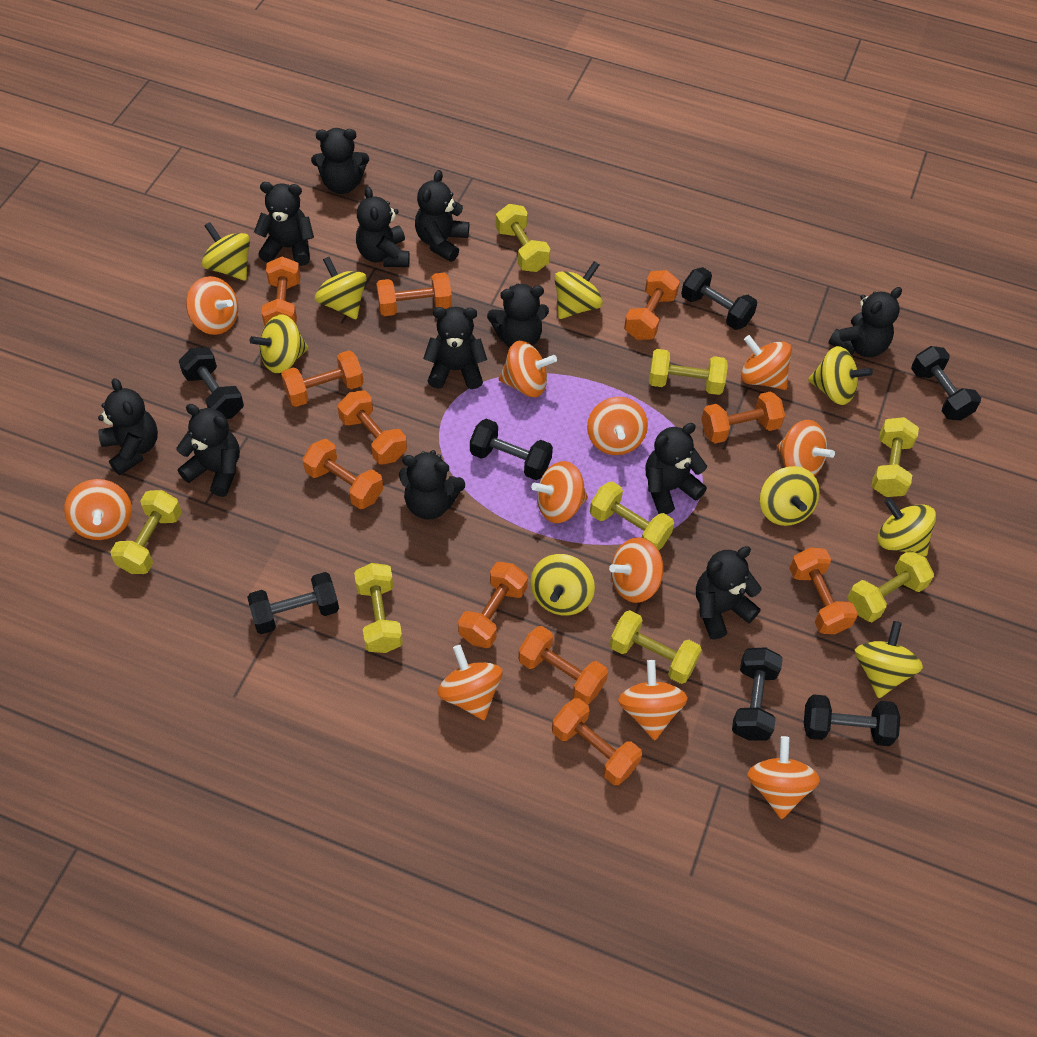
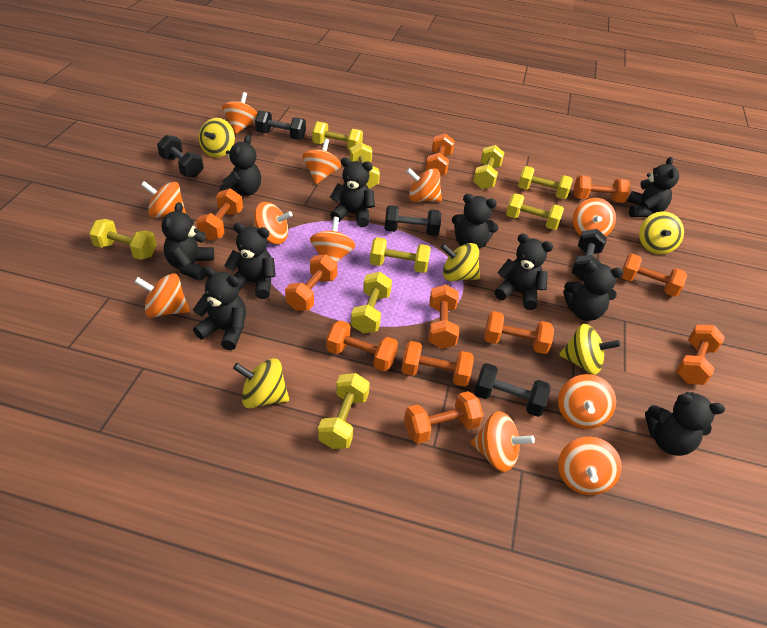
black dumbbell: [179,347,244,419] [247,572,339,634] [470,419,553,480] [681,267,757,330] [732,647,783,741] [804,694,900,746] [911,346,981,421] = 7 -> [157,135,204,178] [255,111,306,140] [385,205,441,236] [474,363,550,417] [572,229,607,281] = 5
black teddy bear: [98,378,158,475] [176,404,240,497] [254,182,314,266] [311,128,369,194] [356,186,410,267] [399,450,465,520] [415,170,469,262] [423,307,487,389] [487,284,549,347] [645,423,707,514] [696,546,761,639] [829,287,902,357] = 12 -> [161,202,214,281] [193,267,246,350] [219,135,261,196] [224,223,276,299] [330,157,375,227] [452,194,499,249] [494,233,553,310] [563,263,623,321] [628,157,679,217] [645,392,725,456] = 10
yellow dumbbell: [110,490,182,574] [354,563,403,653] [496,204,550,272] [590,481,674,550] [610,610,702,684] [649,349,728,395] [848,550,934,622] [871,417,919,497] = 8 -> [89,219,157,260] [312,122,363,150] [318,373,370,449] [350,142,380,189] [351,272,392,334] [370,237,431,273] [473,145,504,189] [506,193,564,230] [518,166,573,199] = 9
yellow spinning top: [201,222,250,281] [250,314,308,373] [315,257,367,319] [530,554,595,616] [554,261,603,319] [760,466,820,526] [808,346,873,405] [855,621,923,698] [878,497,936,556] = 9 -> [199,118,235,158] [233,358,289,408] [440,243,480,281] [559,324,620,375] [639,211,684,254] = 5

